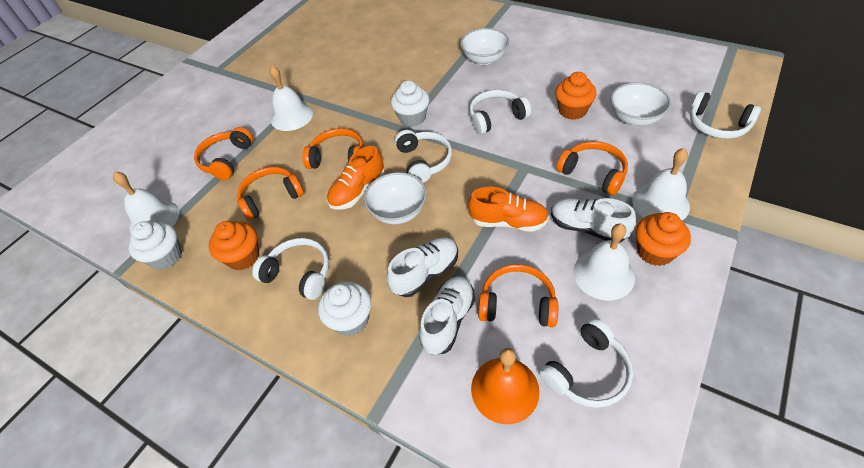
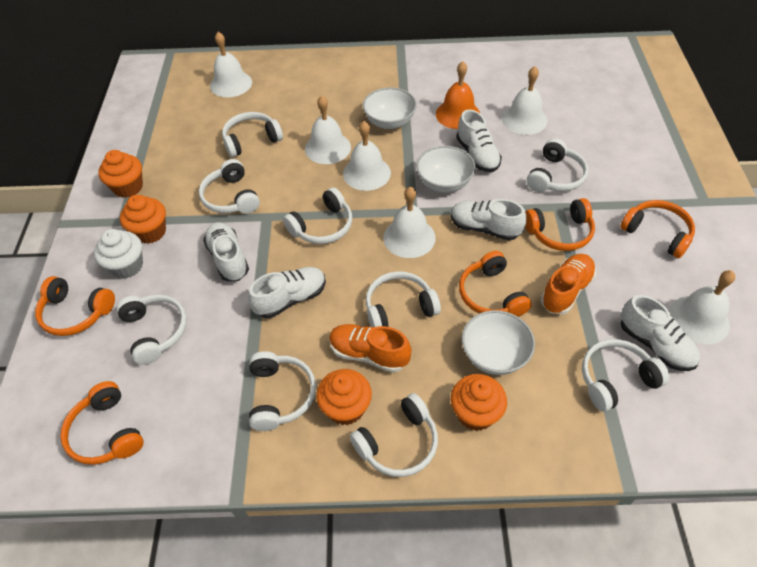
orange cupcake: [209,221,259,270] [555,72,597,120] [635,212,691,266] = 3 -> [98,150,143,198] [120,195,166,244] [316,369,372,425] [451,374,507,431] = 4
white bell: [113,171,179,234] [270,66,313,131] [573,223,635,301] [632,148,690,220] = 4 -> [210,32,252,97] [305,95,351,164] [343,121,391,191] [383,186,436,258] [502,66,547,135] [669,270,736,344] = 6
white cupcake: [128,221,182,270] [318,282,371,336] [391,80,430,127] = 3 -> [94,229,143,279] = 1
white headphones: [252,238,329,300] [395,130,452,183] [469,90,531,134] [539,318,633,408] [690,91,761,139] = 5 -> [116,294,187,365] [199,159,260,214] [222,112,283,157] [249,351,316,431] [283,187,352,244] [350,393,438,477] [366,271,441,327] [527,138,588,192] [582,339,670,412] = 9
white shoe: [387,237,458,297] [419,276,475,355] [551,198,636,243] = 3 -> [203,222,249,281] [248,267,326,318] [451,199,526,241] [456,109,502,172] [621,295,700,371] = 5

